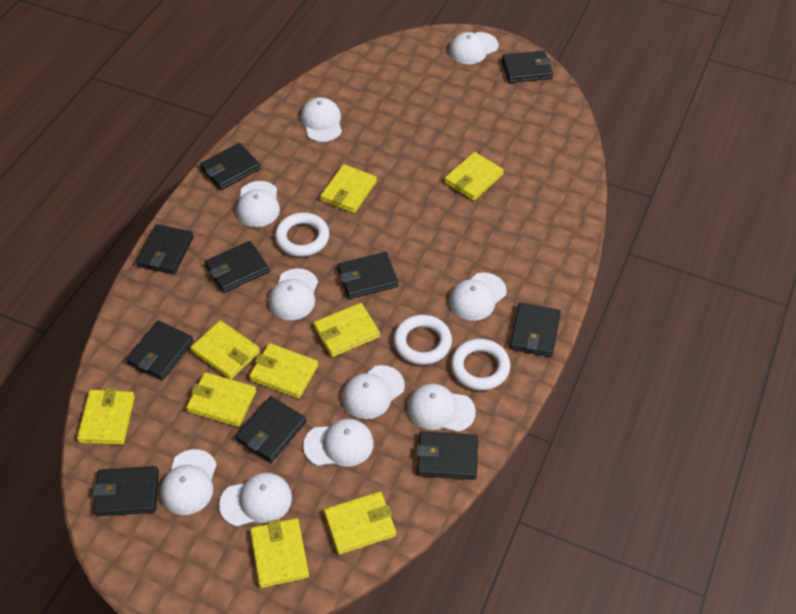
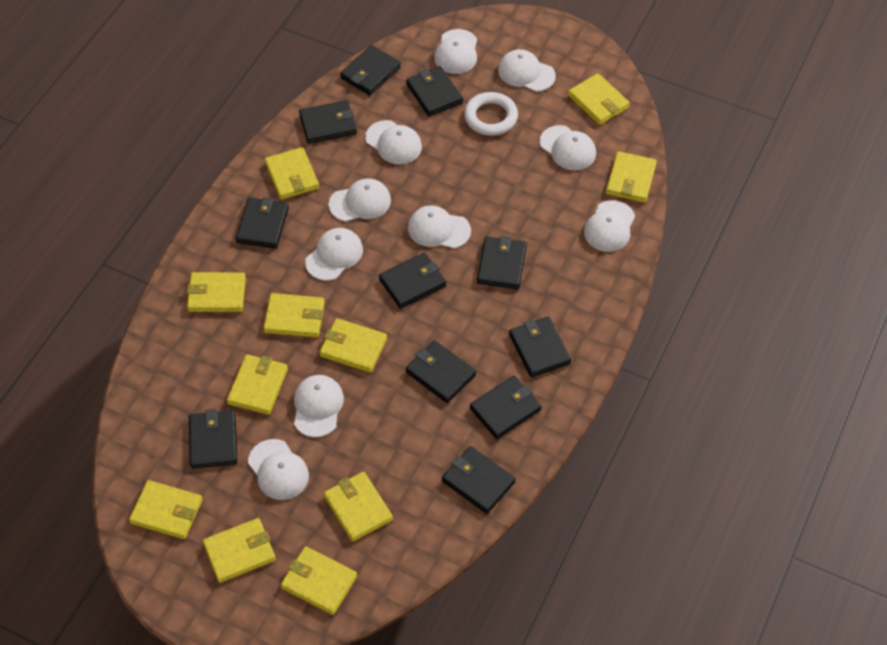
black wallet: [93,466,159,516] [126,321,194,380] [136,224,194,274] [200,143,261,190] [205,241,269,293] [235,396,306,463] [337,252,398,299] [416,431,478,480] [502,51,553,83] [509,302,561,357] = 10 -> [189,409,237,468] [236,197,289,249] [299,100,357,143] [340,45,401,95] [379,253,446,309] [406,66,463,116] [406,340,476,403] [442,446,516,514] [470,376,542,439] [477,236,527,289] [509,317,571,377] = 11
white ring: [275,212,330,257] [393,315,452,365] [451,339,510,391] = 3 -> [464,92,518,136] = 1
yellow wallet: [77,388,135,445] [186,372,256,427] [191,320,260,379] [249,343,318,399] [250,518,309,588] [314,303,380,357] [320,164,377,213] [324,492,396,555] [444,152,504,201] = 9 -> [129,480,203,539] [187,272,246,312] [203,518,276,583] [227,354,288,415] [264,293,325,338] [265,147,319,200] [281,546,357,615] [320,318,387,373] [324,472,393,542] [568,73,630,125] [606,151,657,203] = 11

